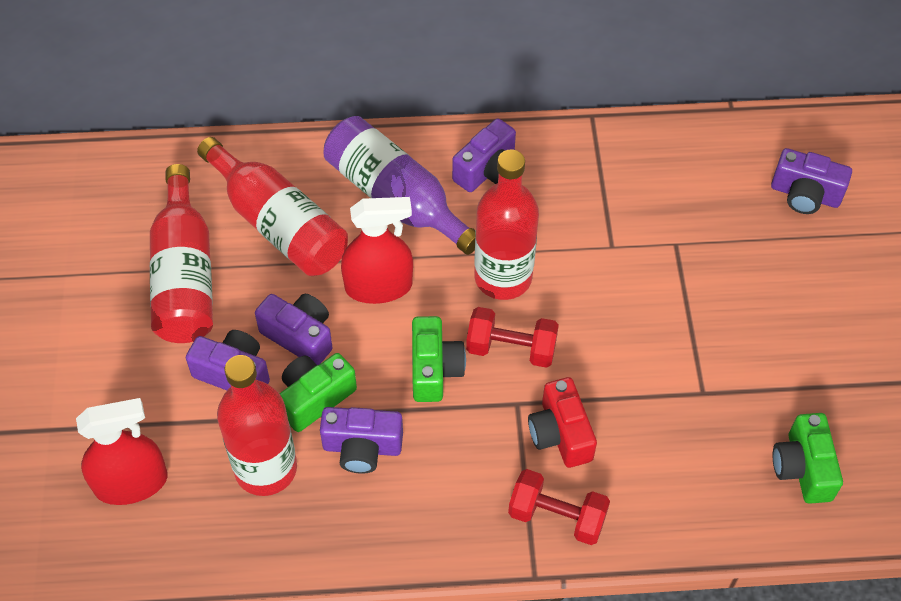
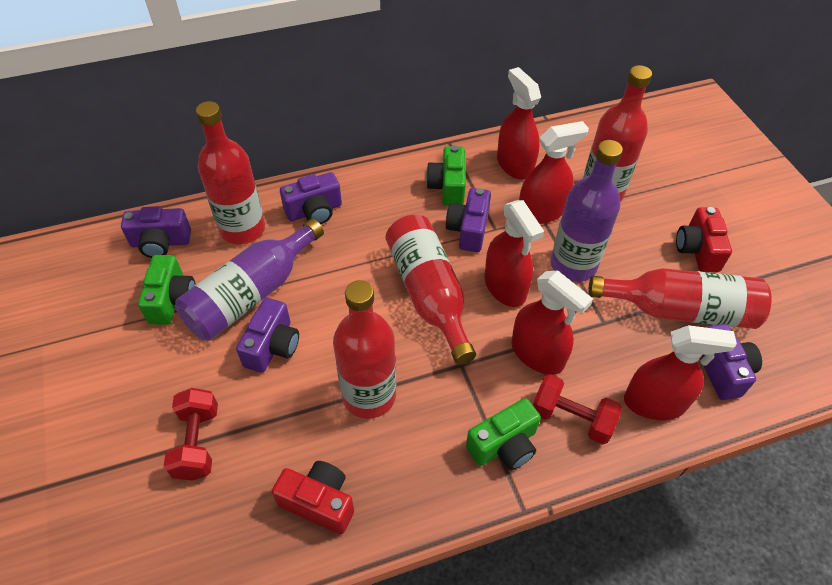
purple bottle: [324,116,476,255] = 1 -> [175,219,324,341] [551,140,623,282] = 2
red bottle: [150,164,213,343] [197,137,348,276] [217,355,297,496] [474,149,539,300] = 4 -> [196,101,265,244] [333,280,396,419] [386,215,476,365] [583,65,652,202] [588,268,772,329] = 5
red camera: [528,377,597,468] = 1 -> [272,461,354,534] [676,207,732,272] = 2
red spray bottle: [76,398,168,505] [341,197,413,304] = 2 -> [484,200,544,307] [497,67,541,180] [511,271,593,375] [519,121,589,224] [624,325,737,420] = 5

